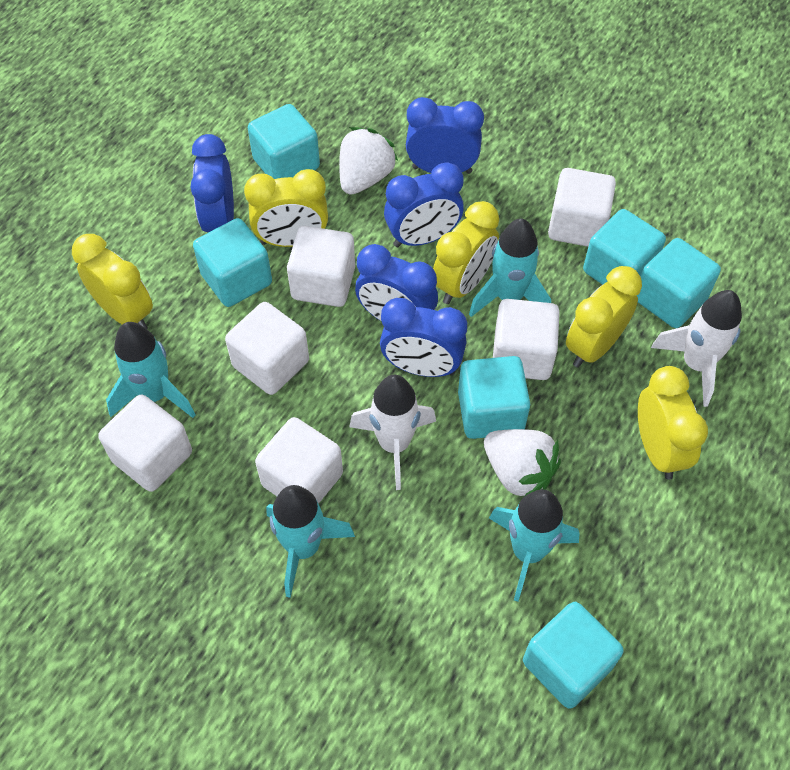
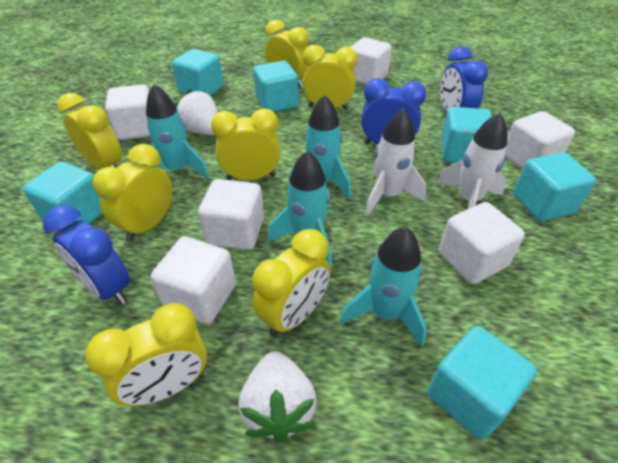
blue clock: [190,134,234,232] [355,244,438,321] [380,298,467,377] [384,163,464,247] [406,97,484,174] = 5 -> [43,205,130,305] [361,78,426,144] [440,46,488,114] = 3
yellow clock: [72,234,153,329] [244,169,328,247] [433,201,499,304] [566,266,642,368] [638,366,708,480] = 5 -> [57,93,122,170] [85,303,207,406] [93,144,172,242] [211,108,280,180] [252,229,331,337] [265,19,309,89] [303,45,358,110] = 7

